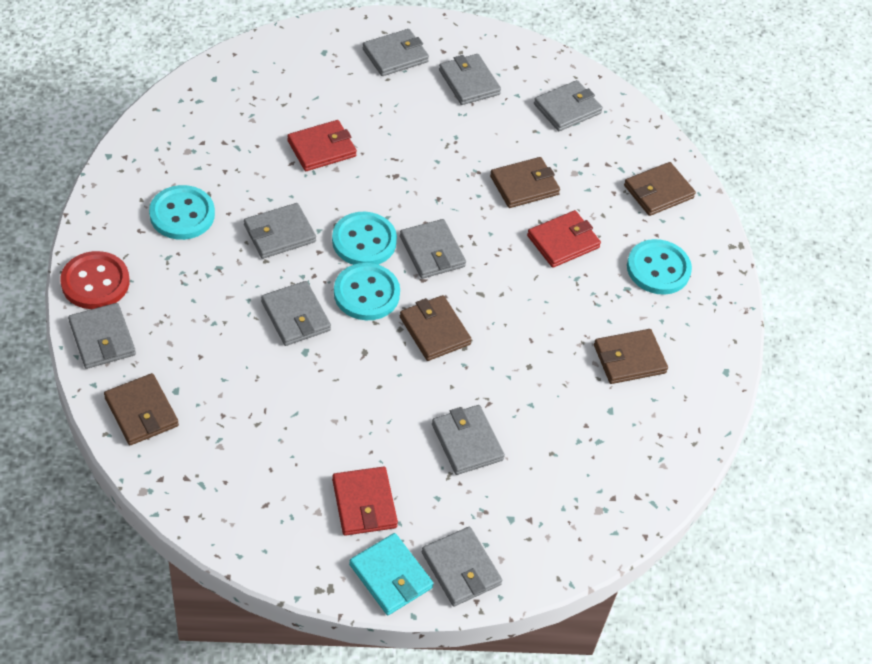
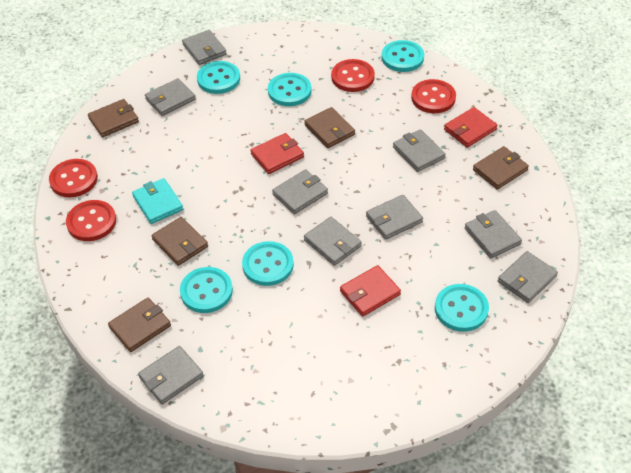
red button: [60,251,129,309] = 1 -> [49,159,98,197] [66,200,116,241] [331,59,375,92] [411,79,456,113] = 4
turquoise button: [149,185,215,240] [332,212,397,265] [334,263,400,320] [627,239,692,295] = 4 -> [180,267,233,313] [197,61,240,94] [242,241,294,286] [268,73,312,106] [382,40,424,72] [435,284,489,332] = 6

